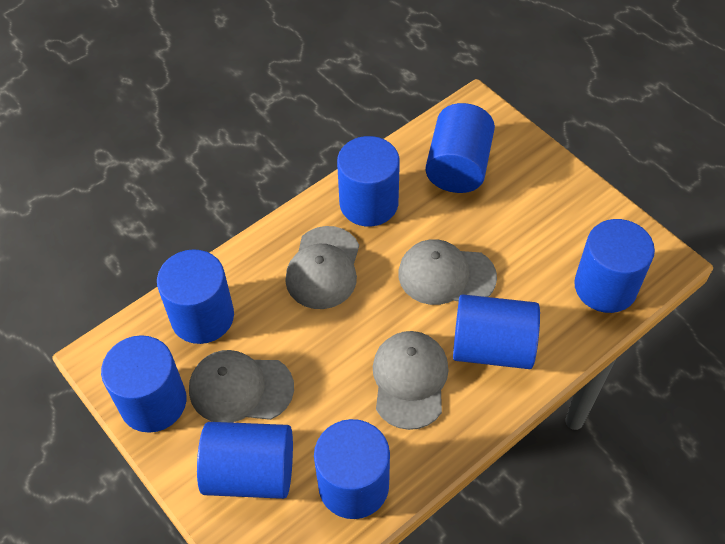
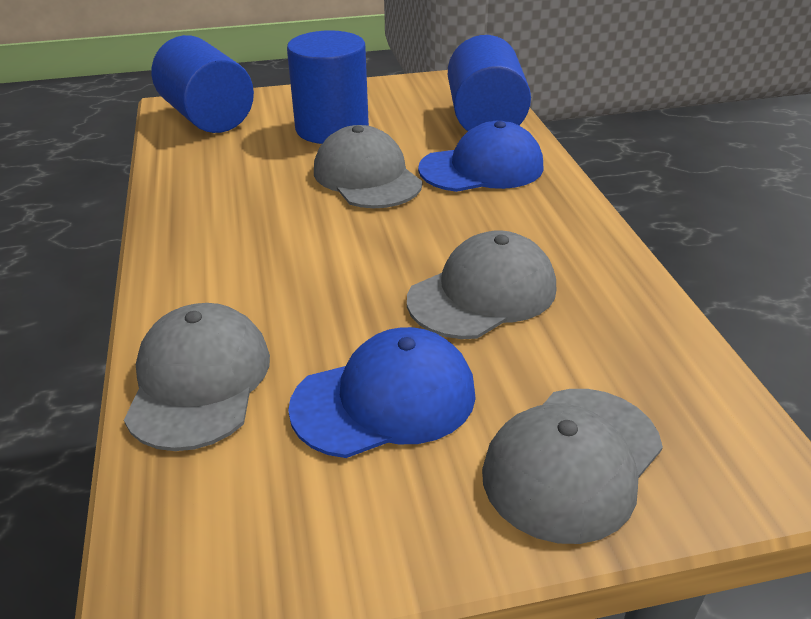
blue cap: none = 0 -> [288,327,476,458] [418,121,544,192] = 2
blue cylinder: [101,335,186,433] [157,249,234,344] [197,422,293,499] [314,419,390,519] [337,136,400,227] [425,103,495,193] [453,294,540,369] [574,219,655,313] = 8 -> [152,35,254,133] [287,30,369,144] [448,35,531,131] = 3

